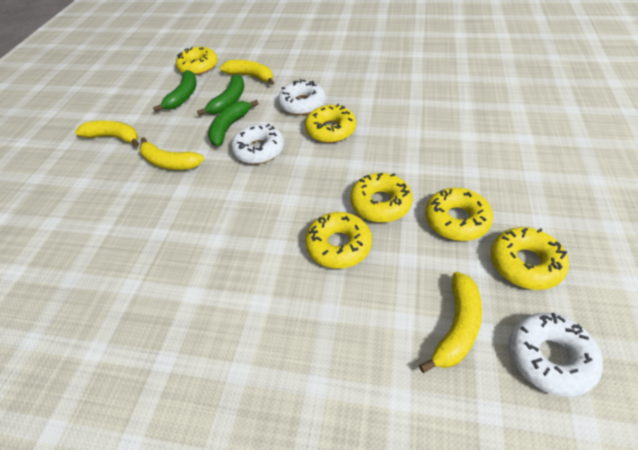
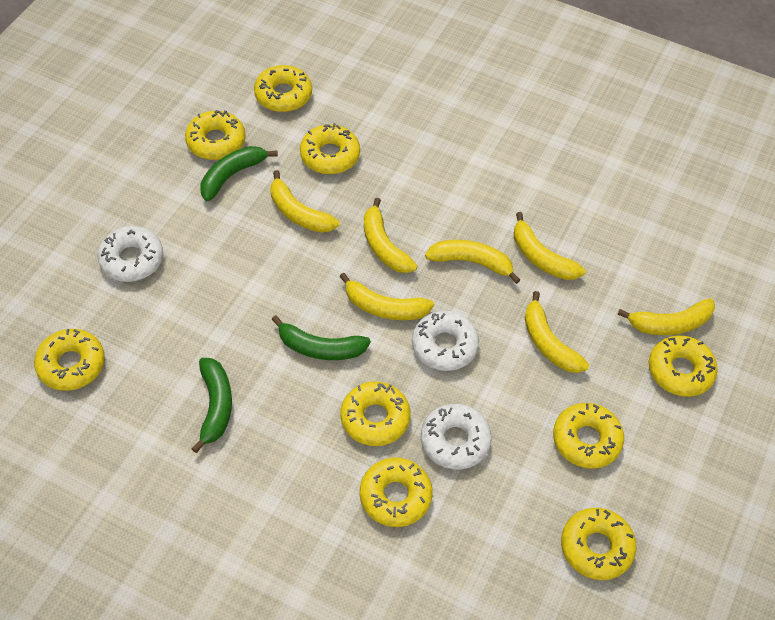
yellow banana: [75,121,139,147] [139,137,204,170] [220,60,274,85] [419,272,482,373] = 4 -> [271,170,339,233] [339,273,434,320] [364,198,417,273] [425,240,520,284] [514,212,585,280] [524,291,589,373] [618,298,715,335] = 7
yellow donut: [176,47,218,75] [305,104,356,143] [305,212,372,269] [350,173,413,222] [425,188,493,241] [490,227,569,290] = 6 -> [34,329,105,391] [185,110,246,160] [254,65,312,112] [300,123,360,174] [340,381,411,446] [360,458,433,527] [553,403,624,469] [561,508,636,580] [649,335,718,397] = 9

